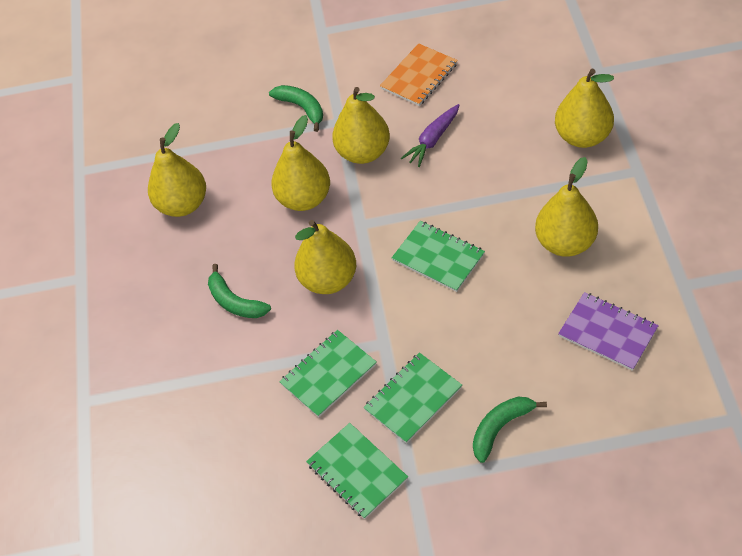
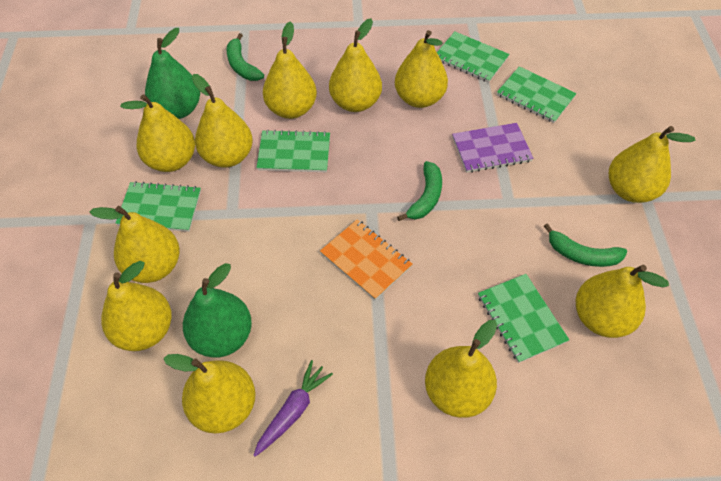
green notebook: [279,330,376,417] [306,423,408,519] [363,352,462,444] [392,221,485,292] = 4 -> [116,181,201,232] [256,130,330,172] [437,32,509,83] [478,274,569,363] [497,66,577,123] = 5
green pear: none = 0 -> [145,28,200,119] [183,263,252,358] = 2
yellow pear: [148,123,206,217] [271,115,330,211] [294,220,356,294] [332,87,390,164] [535,157,598,257] [555,69,614,148] = 6 -> [90,206,180,283] [101,261,172,351] [120,94,195,172] [163,354,255,433] [192,74,253,168] [263,22,317,119] [329,18,382,112] [395,30,448,108] [425,320,497,418] [576,265,669,338] [609,126,695,203] = 11

